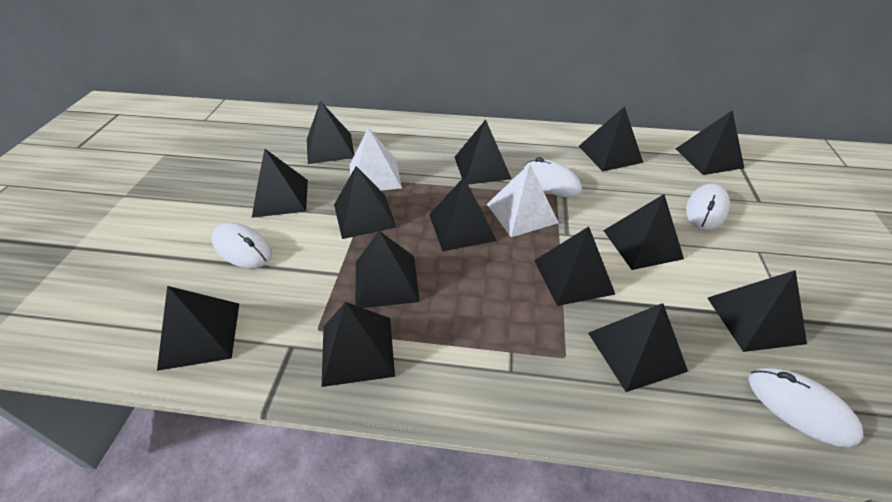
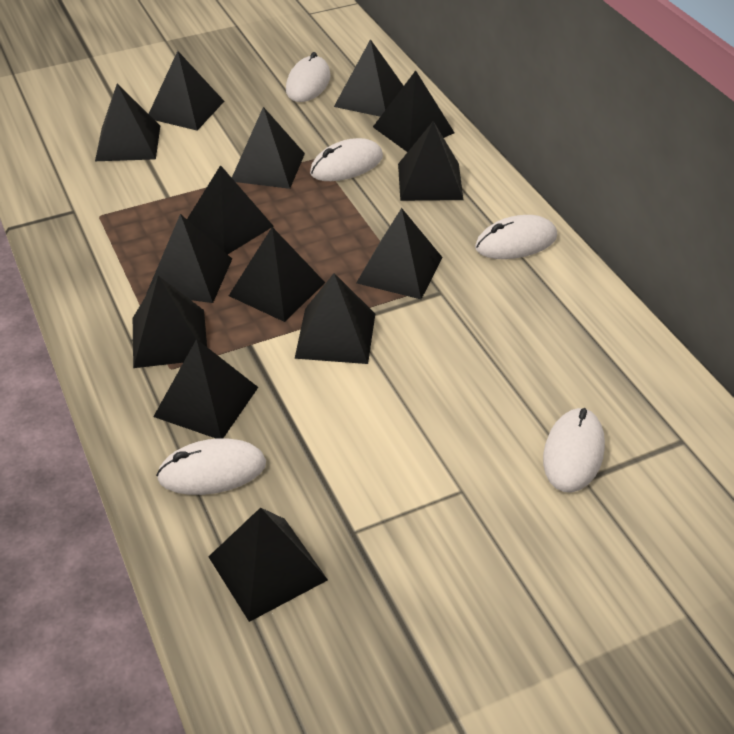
white mouse: [212,223,272,268] [524,157,582,198] [686,183,730,230] [748,368,863,448] = 4 -> [156,438,266,495] [286,52,331,102] [310,138,383,181] [475,215,557,259] [543,408,605,493] = 5
white pyramid: [350,127,402,191] [487,164,559,237] = 2 -> none = 0

